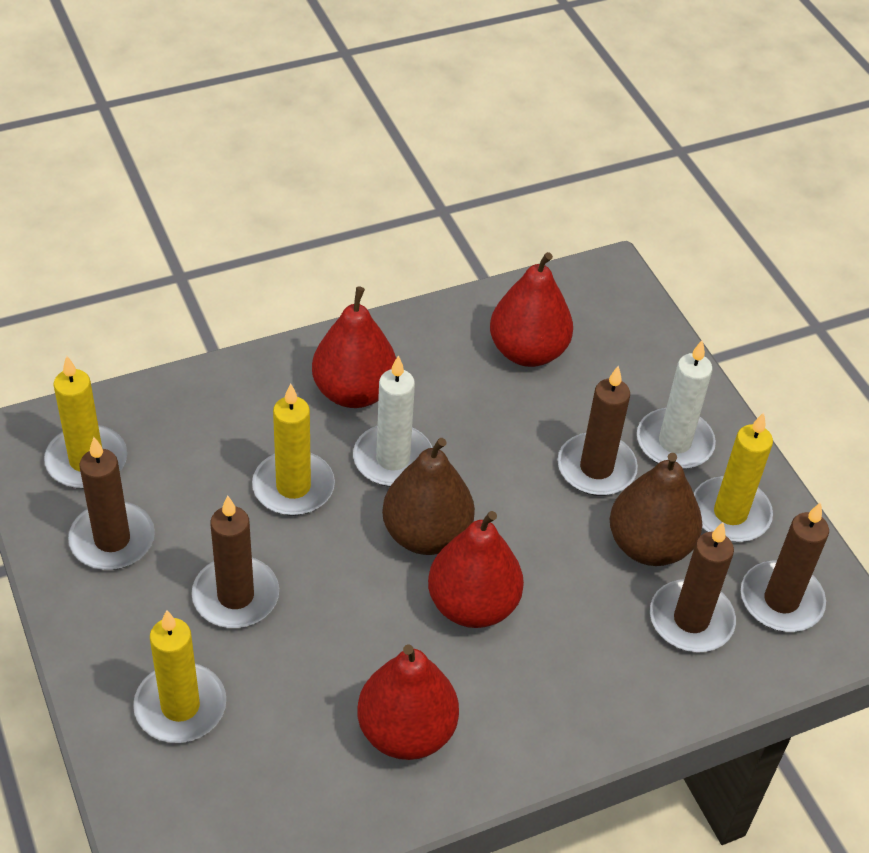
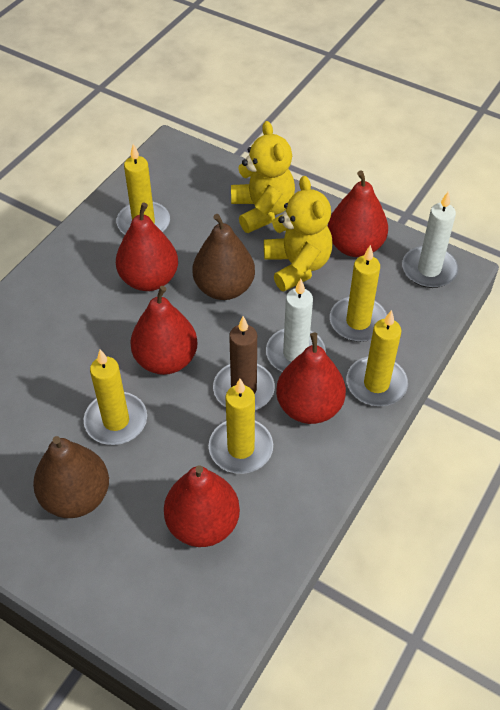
brown candle: [68,437,155,570] [191,496,279,628] [558,366,638,496] [650,522,736,652] [741,502,829,632] = 5 -> [213,316,275,410] = 1
red pear: [312,286,396,408] [358,644,459,760] [428,511,524,628] [490,252,573,367] = 4 -> [116,202,178,291] [130,286,198,375] [164,465,240,547] [276,332,346,424] [328,171,388,257] = 5
yellow candle: [44,356,127,489] [133,610,226,743] [252,383,335,516] [694,412,773,542] = 4 -> [84,349,147,445] [117,144,170,234] [209,379,273,474] [330,245,387,342] [347,310,408,406] = 5
yellow teddy bear: none = 0 -> [231,121,295,233] [264,176,333,292] = 2

